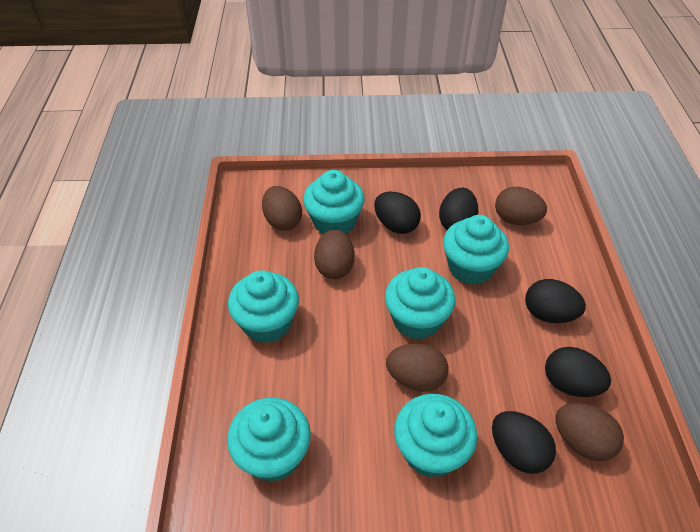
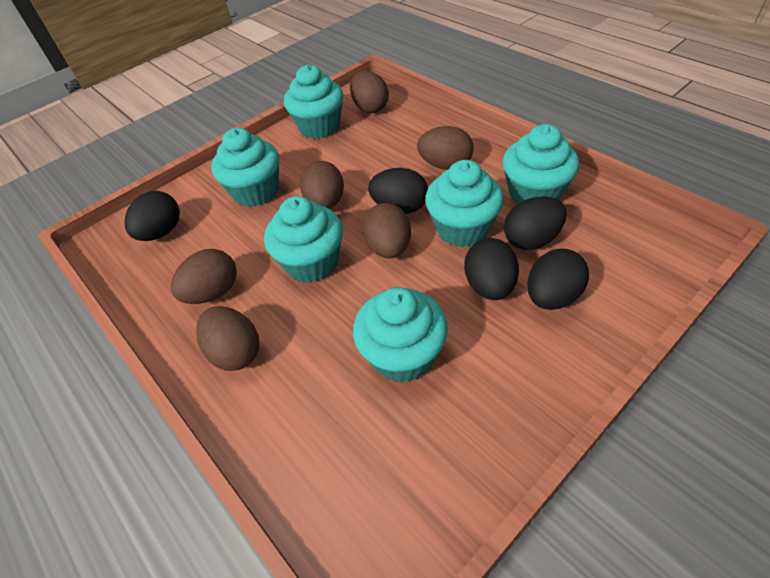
brown egg: [262,186,302,231] [314,229,355,279] [386,344,449,392] [495,187,547,225] [555,403,624,461] = 5 -> [171,249,237,304] [196,306,259,371] [300,161,344,209] [350,71,389,113] [362,203,411,258] [417,126,474,170] = 6

